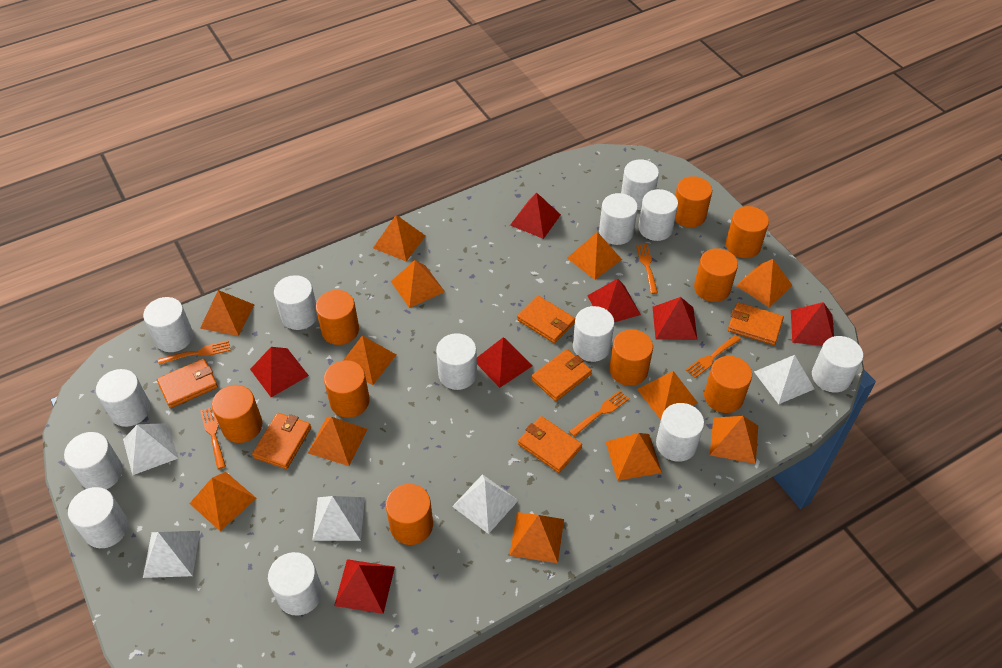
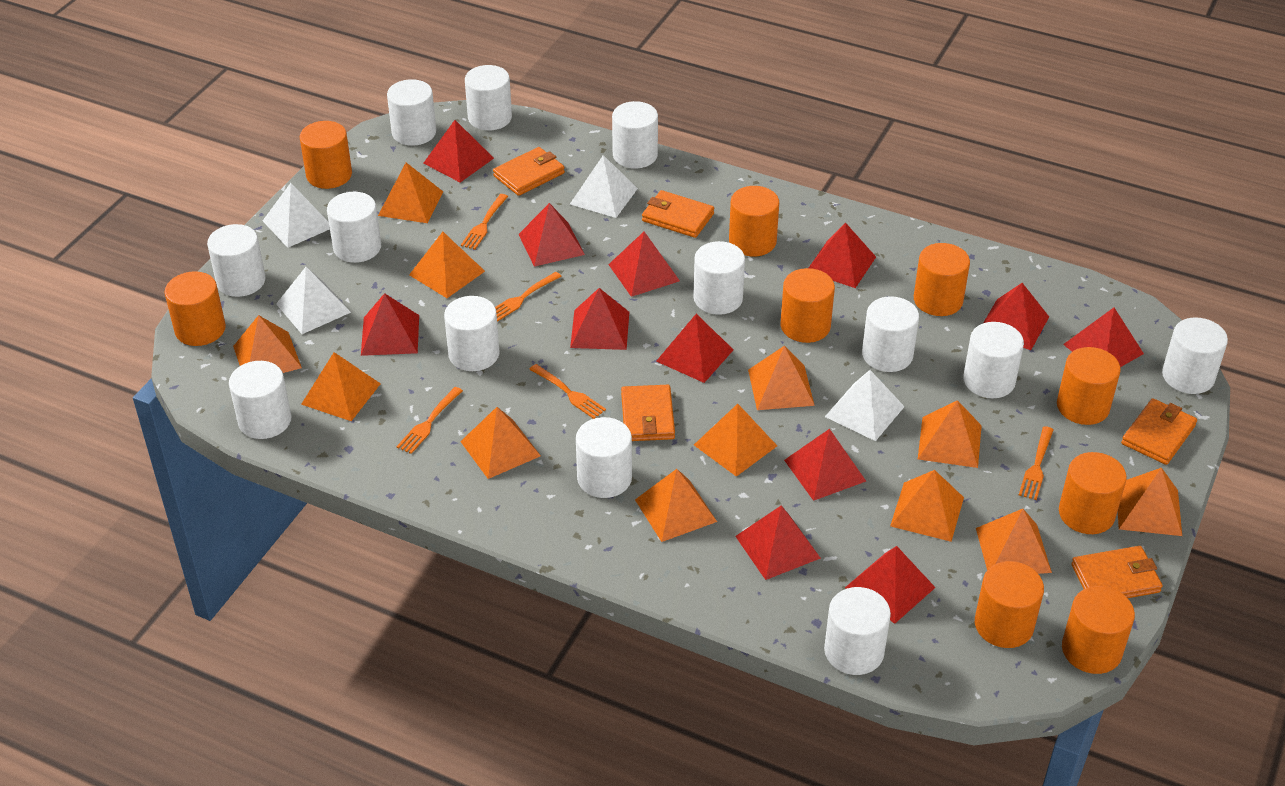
orange wallet: [157,358,218,408] [252,413,311,469] [517,296,575,343] [518,416,582,473] [531,349,592,401] [728,302,784,345] = 6 -> [493,147,565,196] [621,385,675,441] [642,190,714,238] [1071,546,1163,598] [1121,398,1197,465] = 5
red pyramid: [250,347,309,397] [334,559,395,614] [477,337,533,388] [510,193,561,239] [587,279,641,322] [653,297,697,340] [791,302,834,346] = 7 -> [361,293,419,356] [423,120,494,182] [519,203,585,267] [570,288,629,350] [608,232,680,297] [656,314,734,383] [735,505,821,580] [784,429,866,501] [809,222,876,288] [845,546,936,624] [983,283,1049,350] [1063,308,1144,367] = 12
white pyramid: [123,423,178,475] [143,531,200,578] [312,496,365,541] [452,474,519,534] [754,355,815,404] = 5 -> [263,183,330,248] [276,267,351,334] [570,155,638,218] [825,370,905,441] = 4

